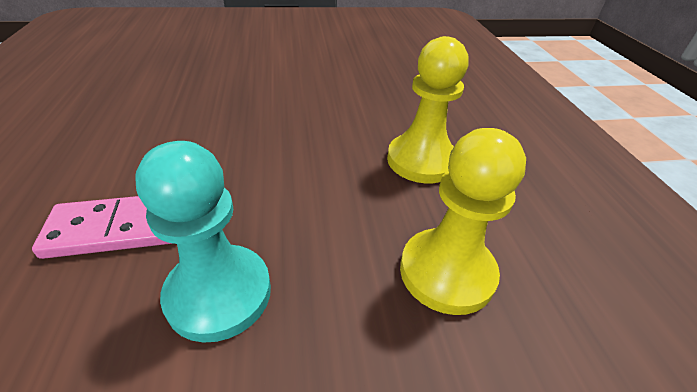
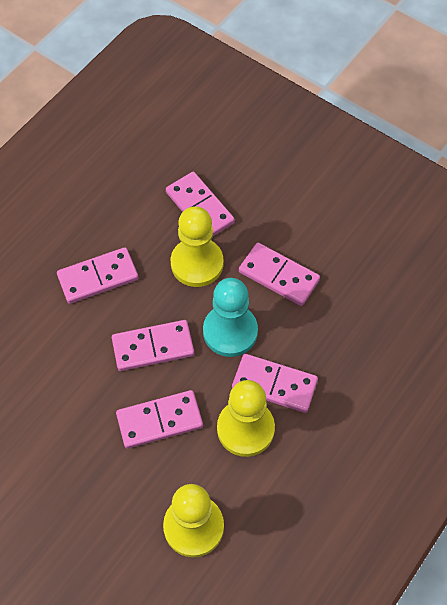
pink domino: [32,196,173,259] = 1 -> [57,247,138,304] [112,320,194,371] [116,390,203,449] [166,172,235,236] [232,354,318,413] [239,243,320,306] = 6
yellow pawn: [387,36,469,183] [400,128,526,315] = 2 -> [163,484,224,557] [171,206,224,287] [217,380,275,457] = 3

